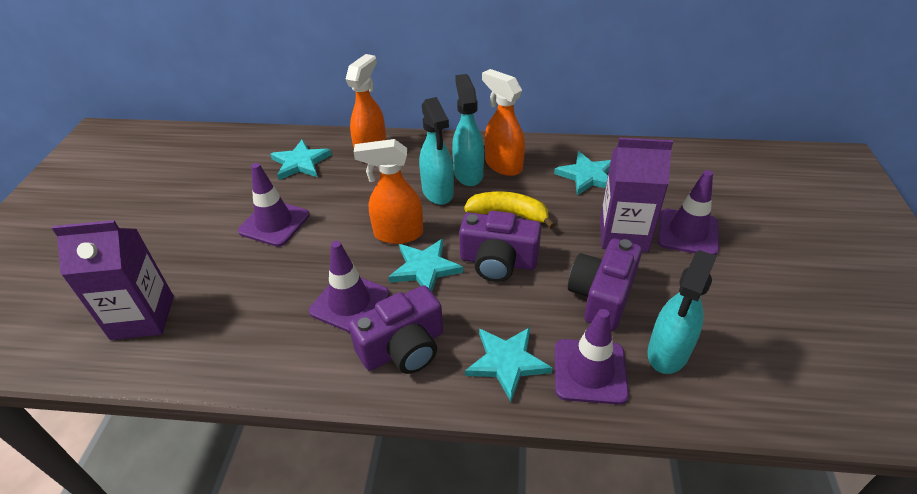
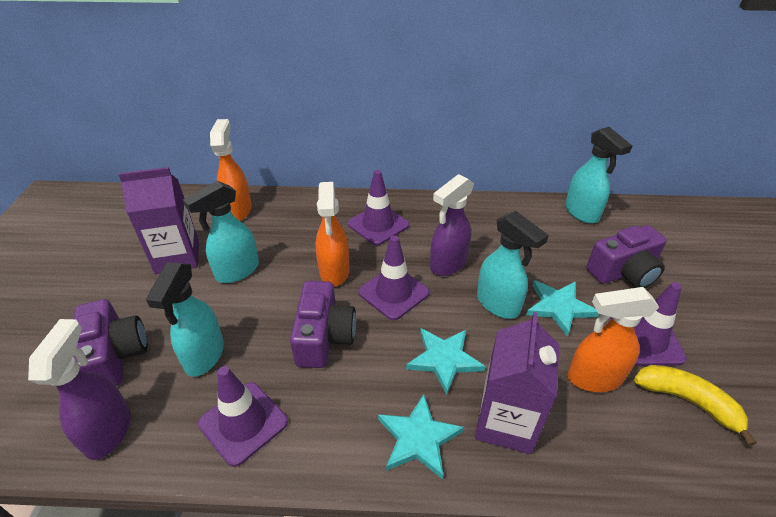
purple spray bottle: none = 0 -> [28,319,131,460] [430,174,474,276] = 2
turquoise spray bottle: [419,97,454,205] [452,74,484,186] [647,250,717,374] = 3 -> [146,262,224,376] [183,181,259,283] [477,211,549,319] [565,127,632,224] = 4
turquoise star: [270,139,332,180] [389,239,463,292] [465,327,552,402] [554,151,611,195] = 4 -> [378,394,464,479] [406,328,485,395] [526,280,599,337] = 3

